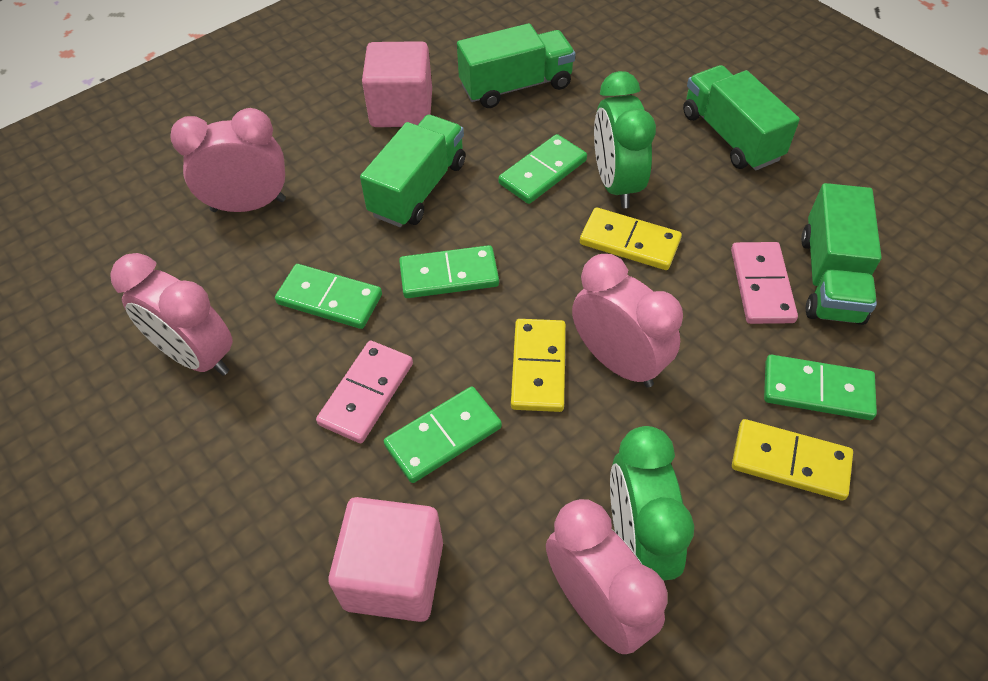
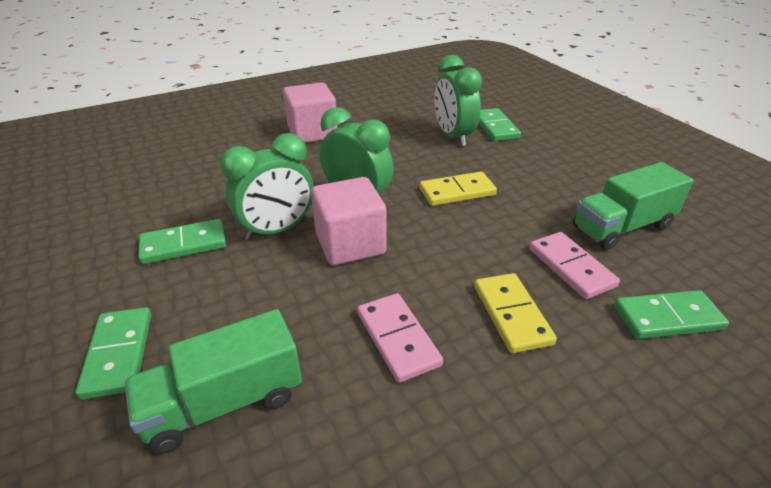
green clock: [594,71,656,208] [610,426,694,581] = 2 -> [221,133,314,240] [320,107,394,194] [434,55,482,147] = 3
green domino: [275,264,382,329] [384,386,502,483] [399,245,499,298] [498,134,587,204] [764,355,877,420] = 5 -> [76,307,151,400] [139,219,226,264] [479,108,521,141] [614,290,729,339] = 4
green truck: [360,115,465,227] [457,23,575,108] [683,65,800,171] [801,183,881,325] = 4 -> [125,309,302,454] [573,162,693,250] = 2
pink clock: [110,253,233,376] [170,108,286,212] [546,499,668,654] [572,254,683,388] = 4 -> none = 0
yellow domino: [511,319,566,412] [580,207,682,270] [732,419,853,500] = 3 -> [419,172,497,206] [474,273,557,353] = 2

